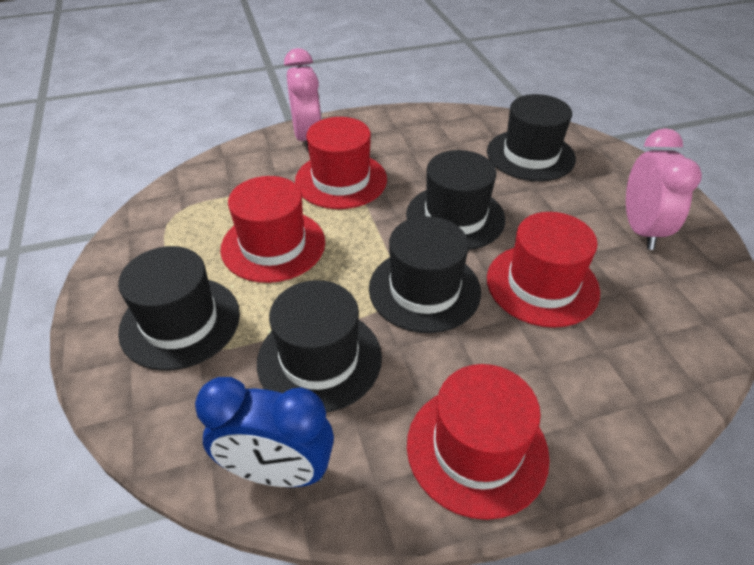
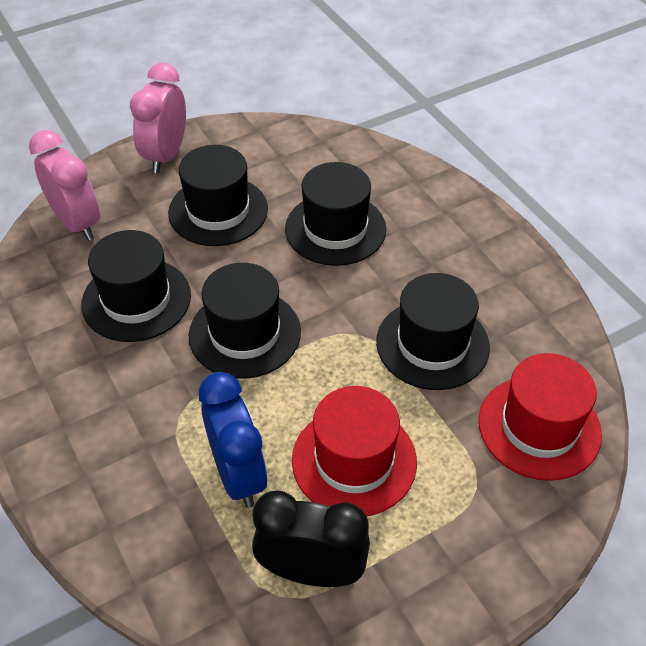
black clock: none = 0 -> [252,491,370,587] = 1
red hat: [220,176,325,283] [295,117,387,209] [407,364,550,520] [487,212,600,328] = 4 -> [292,386,417,516] [479,353,602,481] = 2

